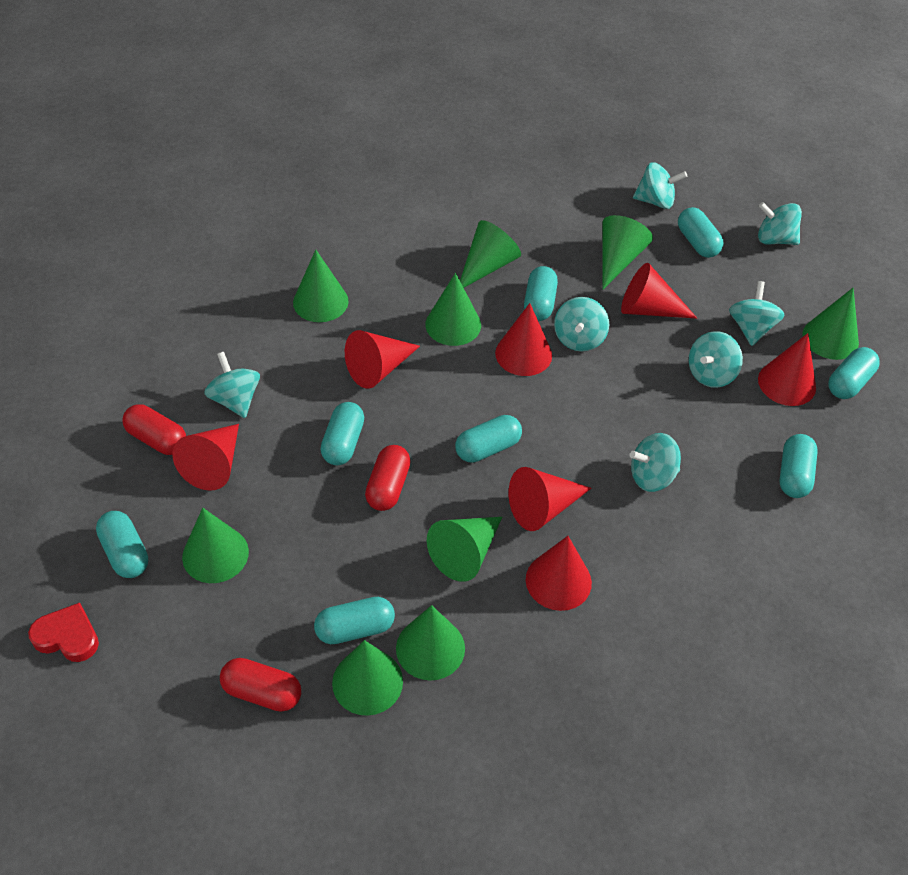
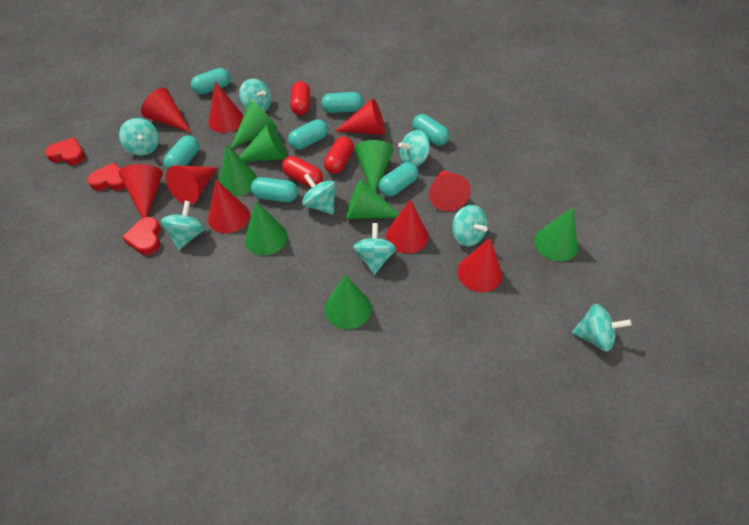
green cone: [182,508,249,583] [293,250,349,322] [332,640,403,716] [396,605,465,681] [425,273,481,346] [427,517,502,582] [460,220,521,288] [603,215,653,289] [802,288,859,360] = 9 -> [219,143,257,197] [231,101,277,149] [239,123,287,162] [245,201,288,255] [325,275,371,329] [346,179,399,219] [355,140,394,192] [534,207,578,261] = 8
red cone: [173,424,239,491] [345,330,420,389] [495,303,552,376] [509,467,592,531] [526,536,592,611] [621,263,697,319] [758,333,816,406] = 7 -> [119,164,163,218] [141,88,191,133] [166,165,217,204] [208,81,244,133] [208,180,250,233] [335,98,385,135] [386,200,428,253] [429,170,471,211] [457,238,502,292] = 9
red heart: [28,603,99,662] = 1 -> [45,137,85,165] [87,162,126,191] [122,217,161,255] = 3
turquoise capsule: [96,511,148,578] [314,597,395,644] [321,402,364,465] [455,415,522,463] [524,266,558,321] [678,207,723,258] [779,434,818,498] [828,347,880,399] = 8 -> [164,135,199,170] [191,68,230,95] [251,177,298,202] [288,119,328,150] [321,92,363,113] [379,162,418,197] [412,114,449,146] = 7
turquoise spinning top: [204,352,260,418] [554,297,609,352] [630,433,681,492] [633,162,687,209] [689,331,743,388] [729,281,785,346] [758,202,802,245] = 7 -> [119,118,159,156] [161,201,205,250] [239,78,271,112] [302,173,336,215] [353,223,396,275] [398,130,430,166] [452,205,488,246] [572,304,632,352] = 8

